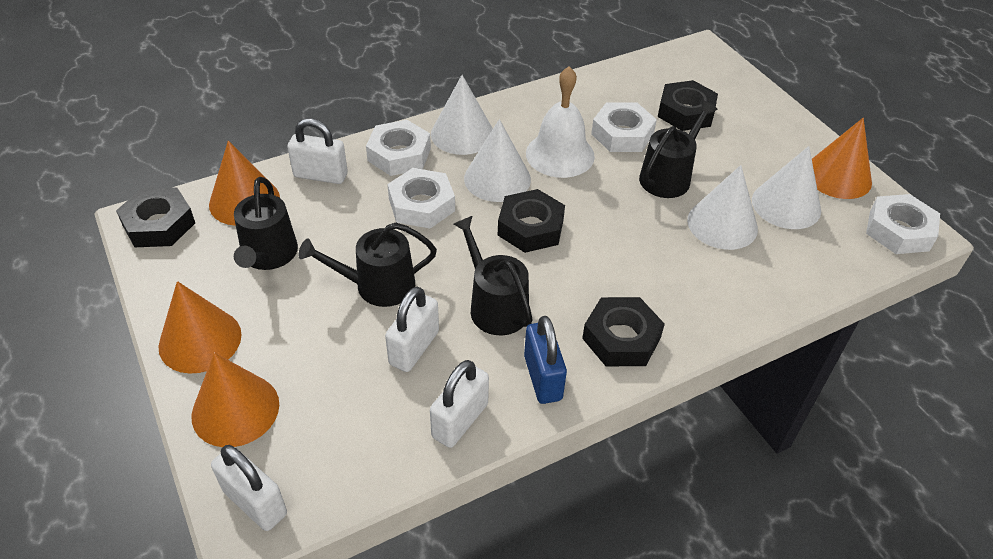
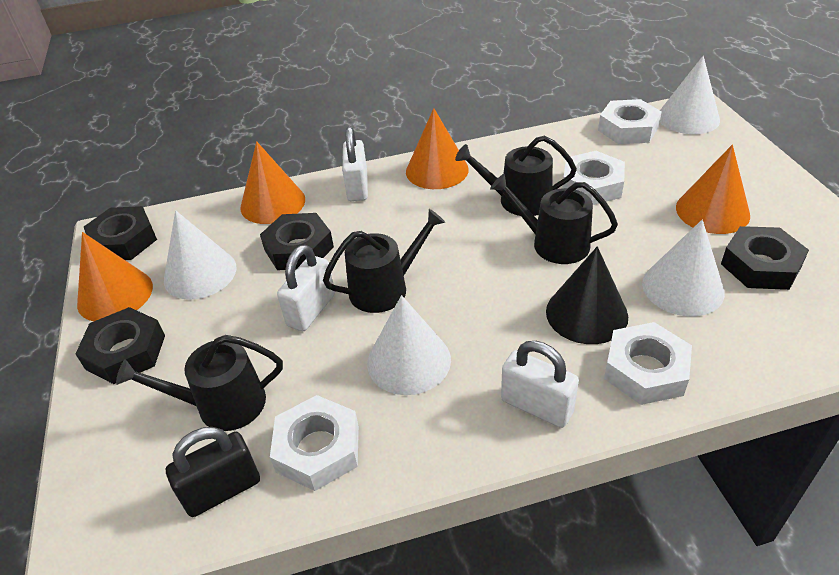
black cone: none = 0 -> [546,246,628,344] = 1
black padlock: none = 0 -> [166,427,260,517] = 1
blue padlock: [524,316,567,404] = 1 -> none = 0
white bell: [526,66,595,178] = 1 -> none = 0
white padlock: [211,445,287,531] [287,118,348,184] [385,286,439,372] [430,360,489,448] = 4 -> [277,245,335,331] [342,127,368,202] [501,341,579,428] = 3

